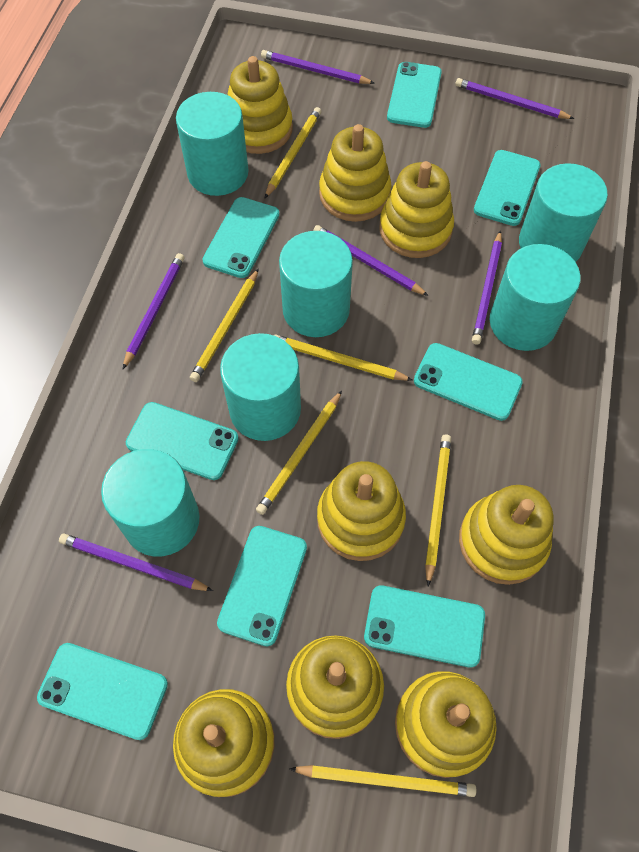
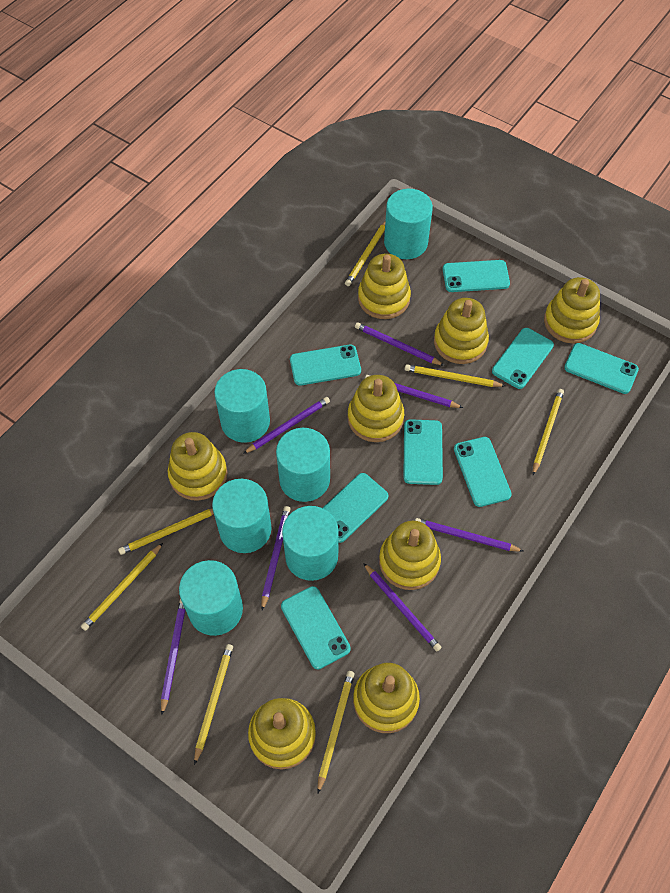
purple pencil: [59,534,213,591] [123,253,184,369] [261,50,375,84] [313,225,429,296] [455,78,574,119] [472,230,502,345] = 6 -> [161,599,185,715] [243,397,330,454] [261,506,290,610] [355,322,445,366] [364,563,442,652] [365,375,463,408] [415,518,523,552] = 7
yellow pencil: [190,268,259,382] [256,391,342,515] [265,107,321,198] [274,334,412,381] [289,765,476,797] [425,435,451,586] = 6 -> [81,543,163,631] [118,509,214,555] [194,644,233,765] [317,671,354,793] [345,222,385,286] [405,364,505,387] [533,389,564,475] = 7

